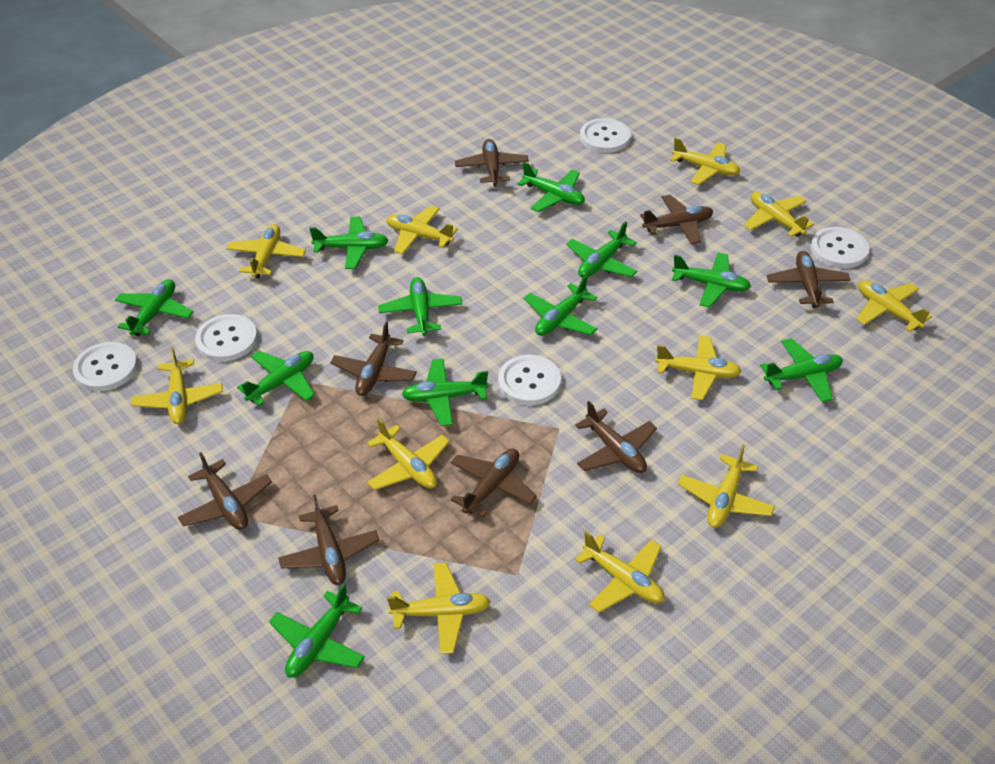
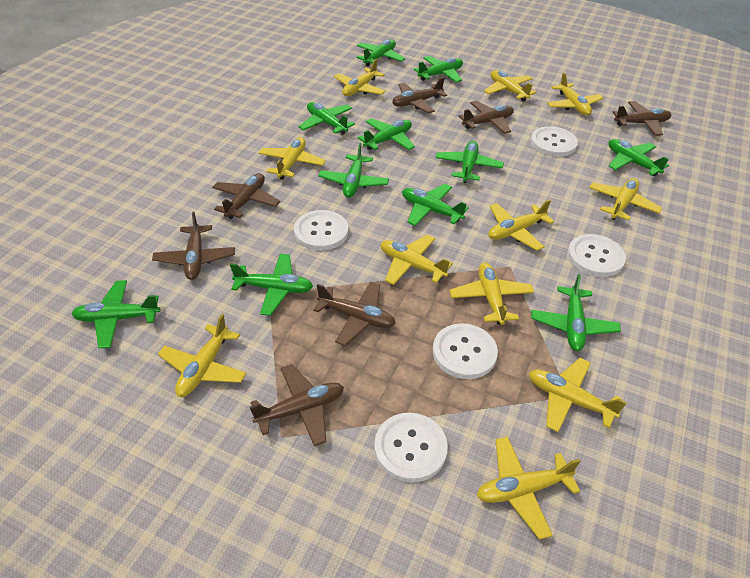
brown plane: [178,452,272,530] [278,495,379,585] [330,322,417,396] [451,449,537,518] [455,139,529,187] [575,401,657,473] [640,195,713,245] [767,251,851,308] = 8 -> [152,212,235,280] [212,173,280,219] [250,364,344,446] [313,282,396,346] [392,77,447,113] [459,100,514,134] [613,101,671,136] = 7

